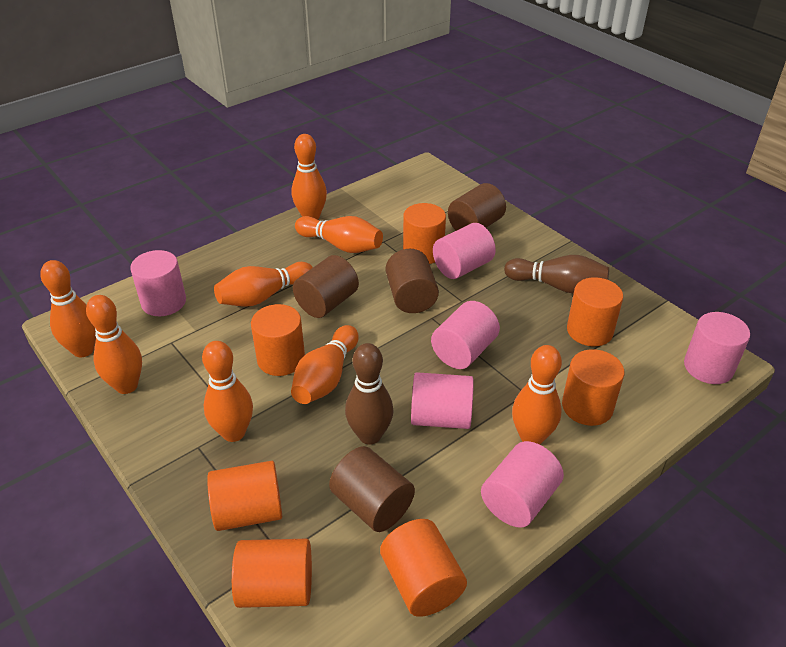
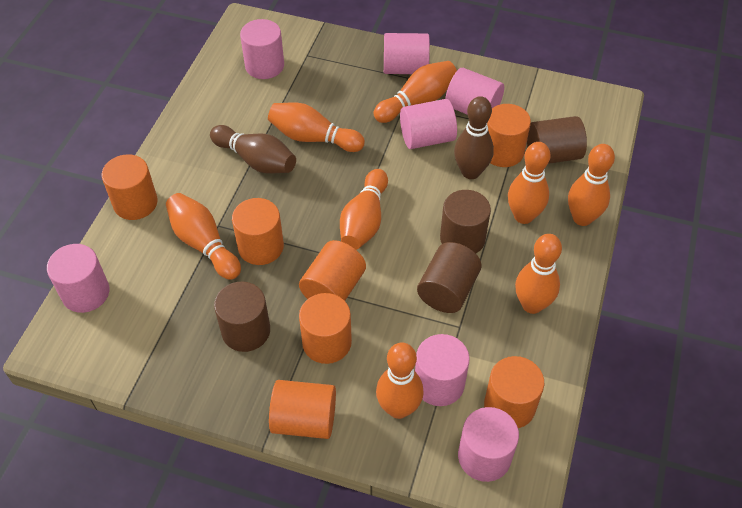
pink cylinder: [130,250,186,316] [411,372,474,429] [431,301,500,369] [433,223,496,279] [481,441,564,528] [684,312,750,384] = 6 -> [47,244,110,313] [240,19,284,79] [384,33,430,74] [400,99,457,149] [415,334,470,406] [445,68,504,115] [458,407,519,482] = 7

